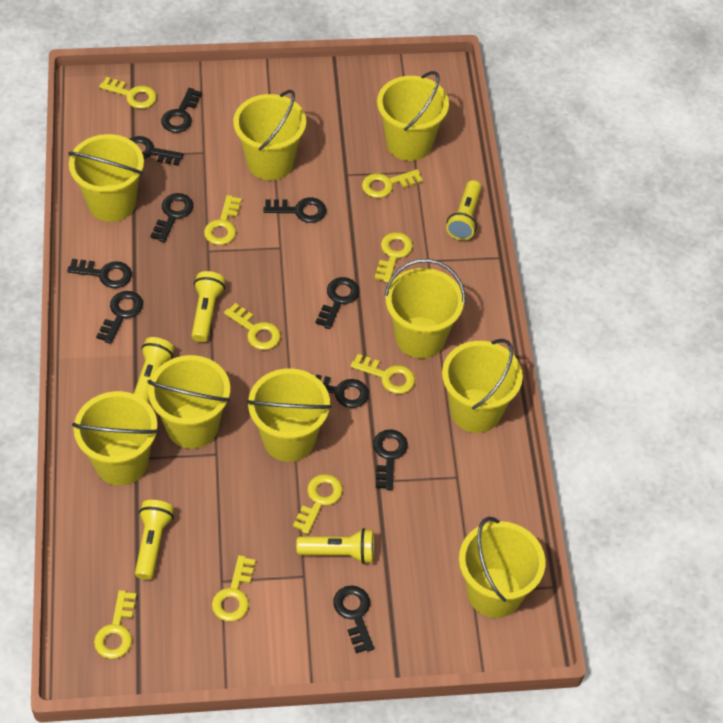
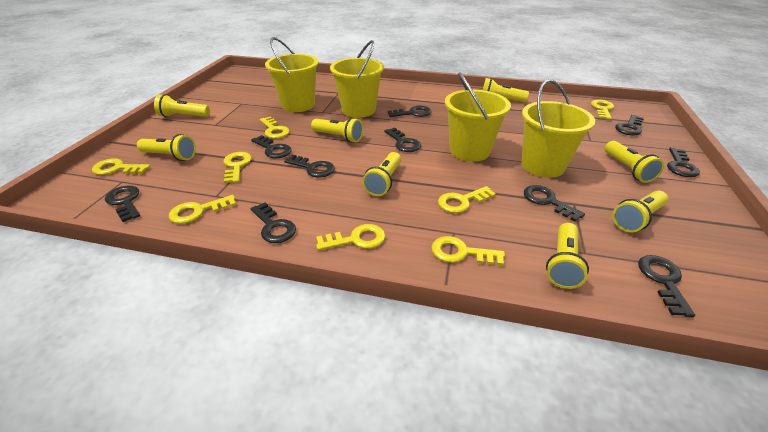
yellow bucket: [68,134,144,222] [72,391,159,486] [147,355,230,449] [233,90,306,180] [247,368,332,462] [377,71,449,161] [384,259,465,358] [442,339,523,433] [459,517,545,618] = 9 -> [265,37,319,112] [330,40,384,118] [445,72,511,162] [521,79,595,178] = 4
yellow flashlight: [134,337,174,403] [135,500,174,580] [191,271,225,342] [296,528,374,564] [446,180,482,240] = 5 -> [137,134,196,161] [154,94,210,117] [311,117,363,143] [362,152,401,196] [483,78,529,102] [546,223,589,289] [605,141,664,183] [612,190,668,232] = 8
yellow key: [94,590,137,659] [99,77,157,109] [204,195,242,245] [212,555,256,621] [224,303,281,350] [293,474,343,534] [350,354,415,394] [362,169,423,198] [375,232,413,283] = 9 -> [92,159,150,175] [169,195,236,224] [224,152,252,183] [260,116,290,139] [316,224,386,251] [431,236,505,266] [438,186,496,213] [591,100,614,120] = 8

